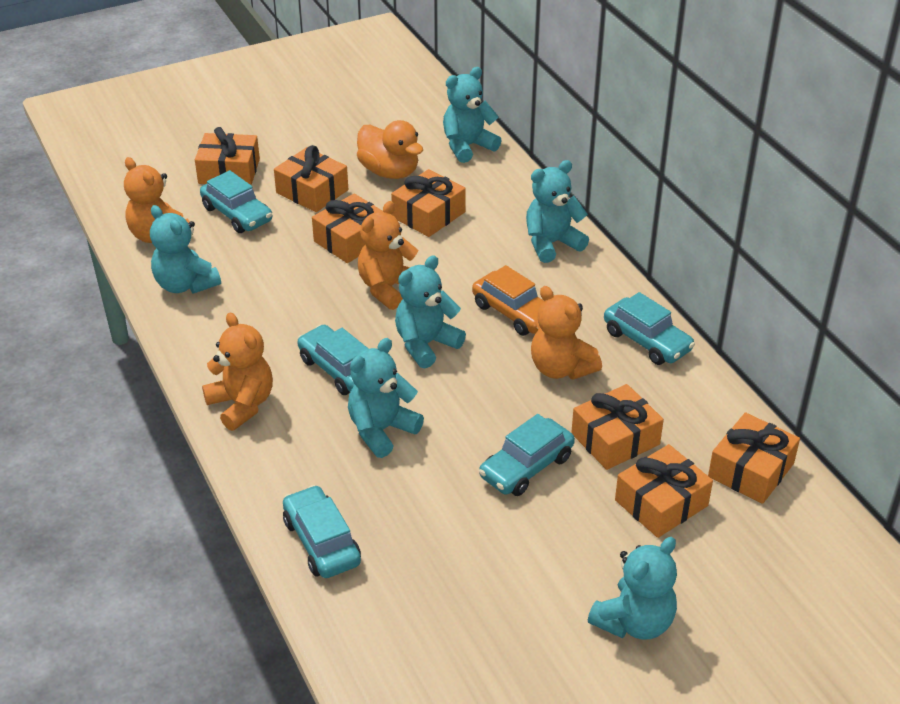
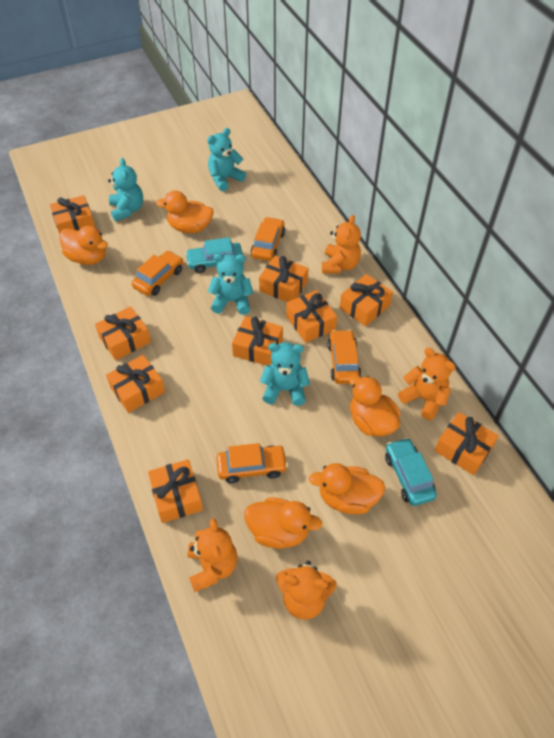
orange car: [472,265,544,336] = 1 -> [132,251,183,296] [216,443,288,483] [251,217,285,261] [327,329,361,384] = 4
orange duck: [357,120,423,179] = 1 -> [59,226,108,265] [156,191,214,233] [244,497,322,549] [309,463,385,514] [349,375,400,437] = 5
orange gift: [195,127,260,185] [274,145,348,212] [312,193,382,263] [391,169,466,237] [571,384,664,470] [615,444,713,538] [708,412,800,504] = 7 -> [50,195,95,234] [95,306,151,360] [106,355,165,413] [148,459,203,523] [232,316,283,366] [259,256,309,302] [286,290,337,343] [340,274,393,326] [434,412,499,475] = 9
turquoise car: [200,170,272,233] [283,485,361,578] [297,325,369,395] [479,414,575,496] [604,292,695,365] = 5 -> [185,237,243,273] [385,438,437,506] = 2
turquoise teddy bear: [150,205,221,293] [348,338,424,458] [395,255,466,368] [443,67,502,163] [526,160,589,263] [588,537,677,640] = 6 -> [108,158,143,221] [207,128,246,191] [208,253,253,315] [260,342,310,406] = 4

